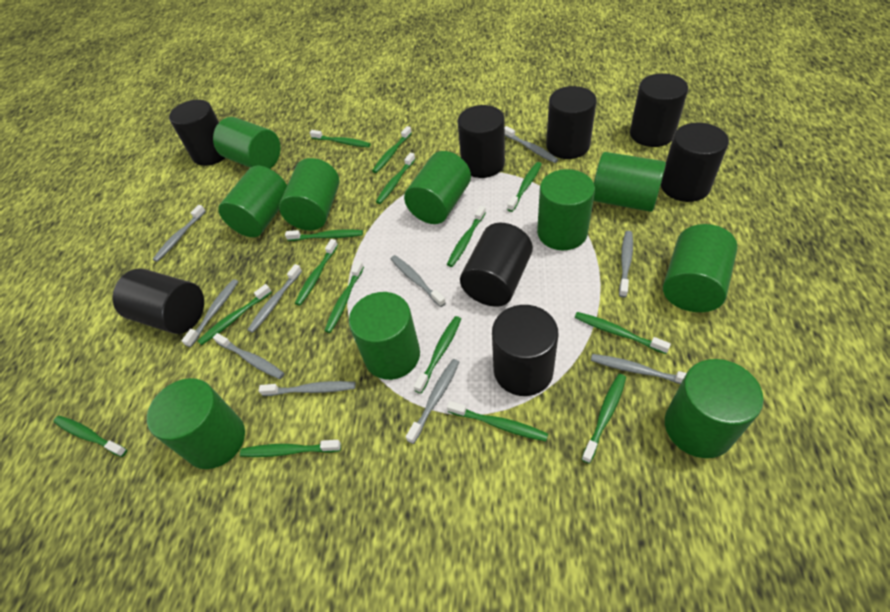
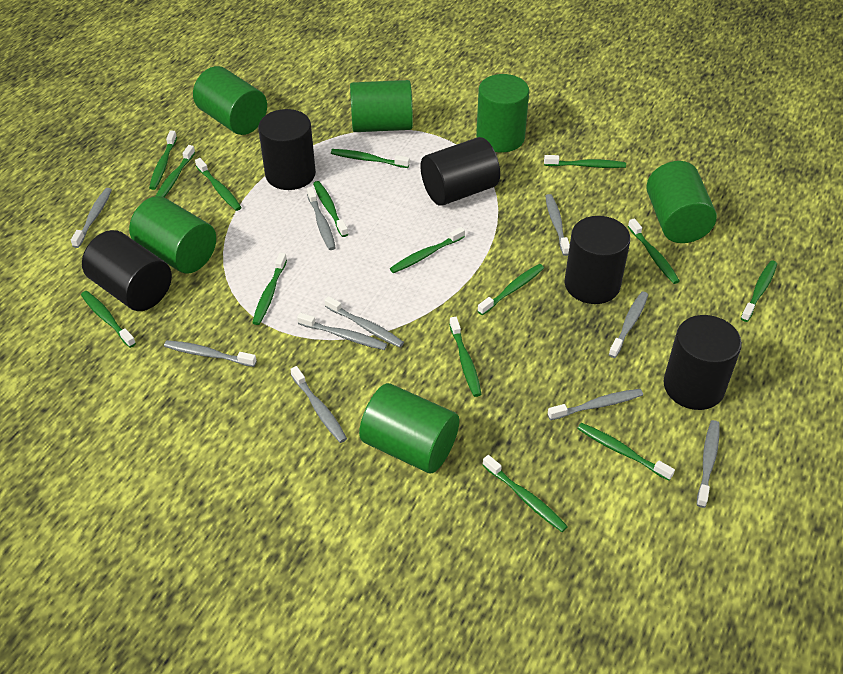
black cylinder: [112,268,204,334] [169,100,225,166] [458,105,505,178] [460,223,533,307] [492,305,558,396] [546,86,597,159] [630,73,688,147] [661,123,729,202] = 8 -> [82,230,172,311] [258,109,316,190] [421,137,500,206] [564,216,630,304] [663,315,742,410] = 5
green cylinder: [147,378,245,469] [213,117,281,169] [218,166,287,237] [279,158,339,230] [349,292,420,380] [404,151,471,224] [537,169,595,250] [593,152,666,212] [663,224,738,312] [665,359,764,458] = 10 -> [129,196,216,273] [193,66,267,135] [350,80,413,132] [359,383,459,473] [476,74,529,152] [646,161,717,243] = 6

